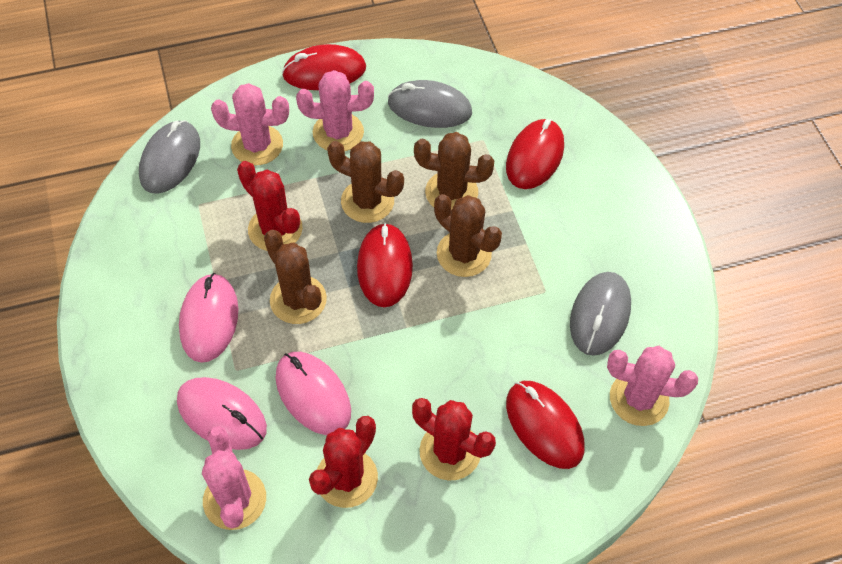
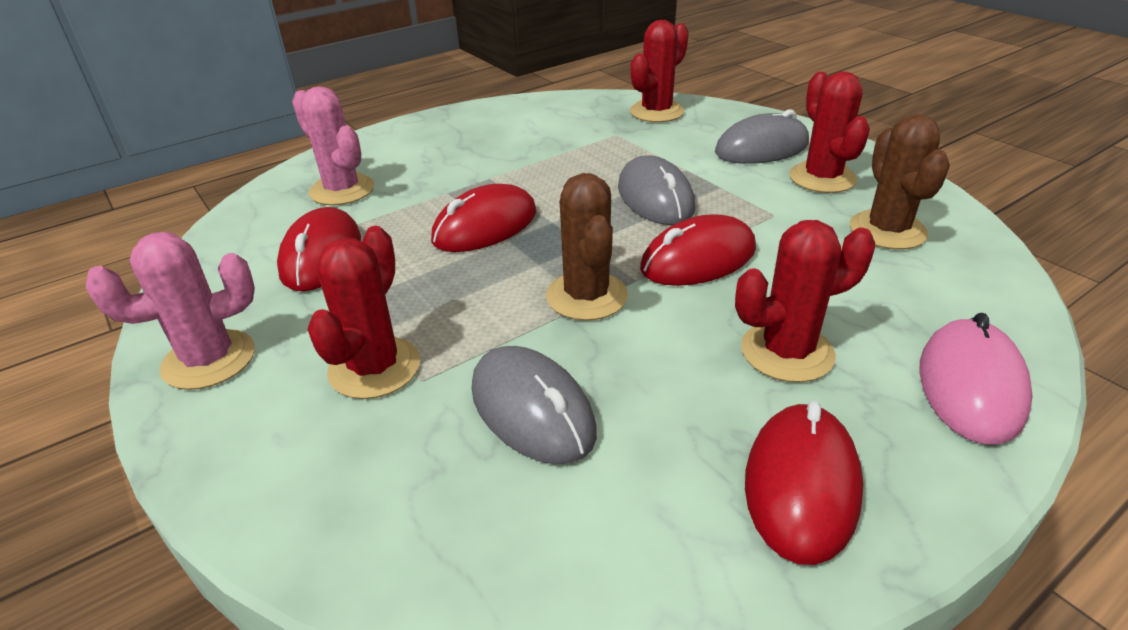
brown cactus: [264,230,327,324] [327,141,404,223] [414,132,494,209] [434,194,502,277] = 4 -> [546,173,628,321] [850,114,950,250] = 2
pink cactus: [202,426,266,530] [211,83,289,165] [296,70,374,151] [607,346,698,426] = 4 -> [86,232,255,390] [292,86,374,205] = 2
pink mouse: [177,377,267,450] [179,273,238,363] [275,352,351,435] = 3 -> [919,313,1033,445] = 1
red cactus: [237,161,303,251] [309,416,378,508] [412,398,496,481] = 3 -> [307,226,420,399] [630,20,689,122] [735,220,875,382] [789,71,870,193] = 4

